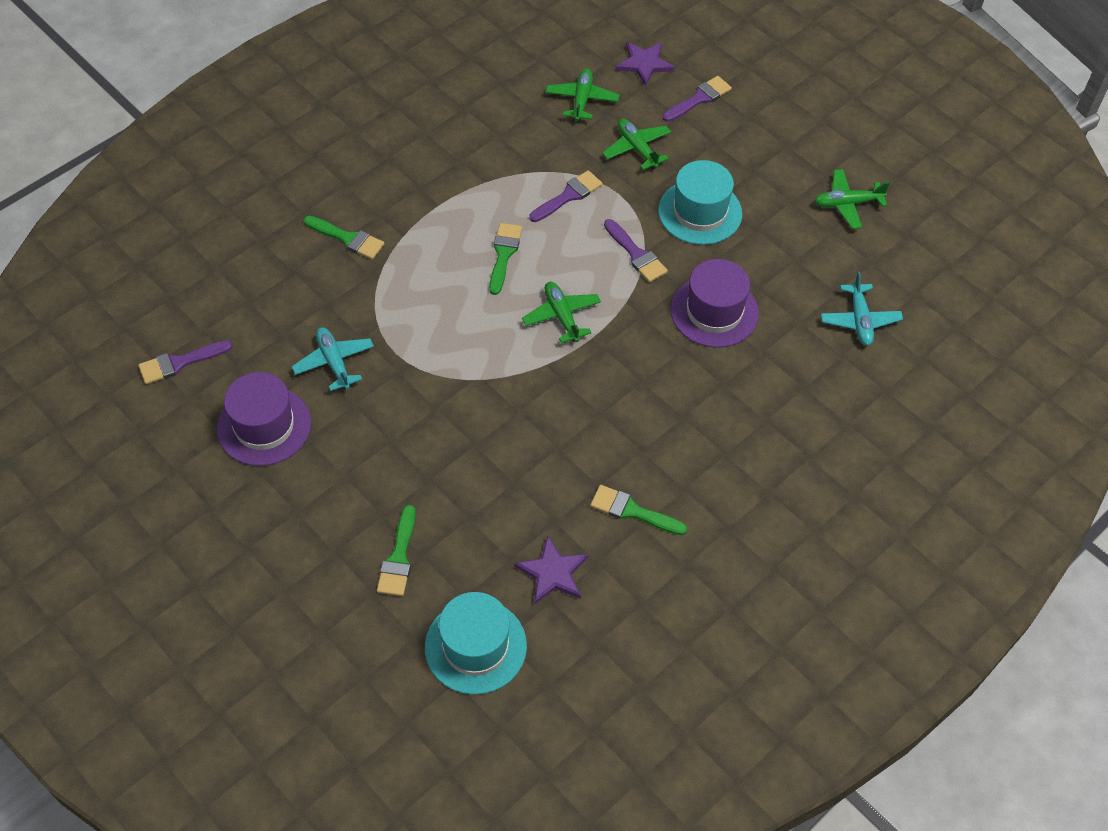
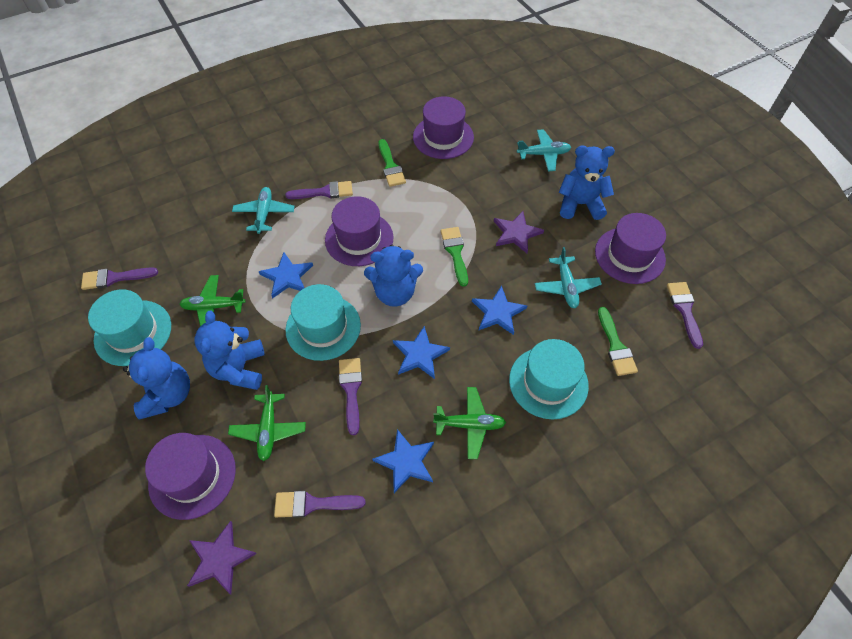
blue star: none = 0 -> [259,253,313,299] [372,429,434,493] [393,326,450,379] [472,286,527,335] = 4
blue teddy bear: none = 0 -> [123,337,190,419] [195,311,265,390] [364,245,423,307] [559,145,615,220] = 4
green brush: [304,216,384,259] [377,505,416,596] [489,223,522,295] [590,485,687,535] = 4 -> [378,139,406,187] [441,227,468,287] [598,307,638,376] = 3
green plane: [522,282,601,343] [546,69,619,122] [603,119,671,170] [815,169,890,229] = 4 -> [180,275,245,326] [228,385,306,461] [433,387,506,459] = 3
purple brush: [138,340,232,384] [529,170,603,222] [604,219,668,283] [663,76,732,122] = 4 -> [81,267,158,290] [274,491,365,518] [285,181,353,199] [339,358,362,435] [667,282,703,349] = 5
purple hat: [217,372,311,466] [671,259,759,348] = 2 -> [145,433,236,520] [325,196,394,266] [413,96,474,159] [595,213,666,284] = 4
turquoise hat: [425,592,527,695] [658,160,742,245] = 2 -> [88,289,171,366] [286,284,361,361] [509,339,589,419] = 3
turquoise plane: [292,327,374,391] [821,272,903,346] = 2 -> [232,187,295,234] [517,129,571,171] [534,247,602,308] = 3

